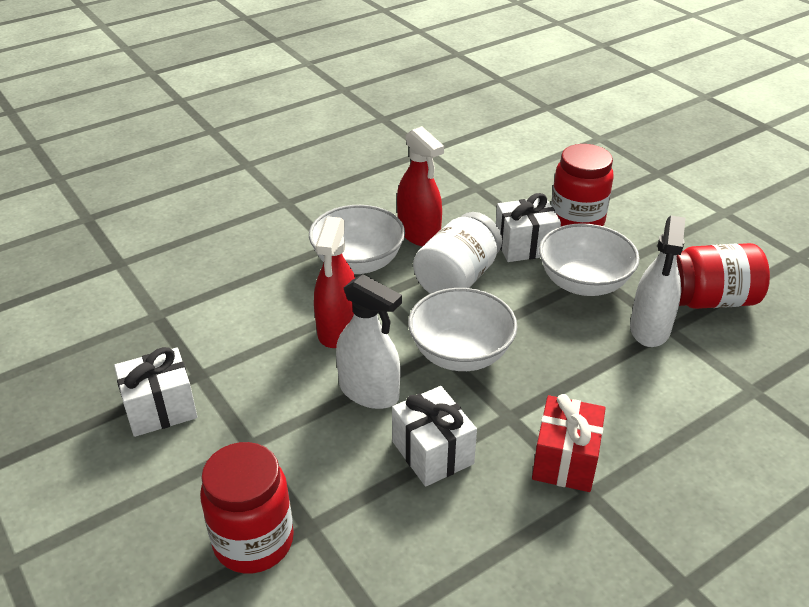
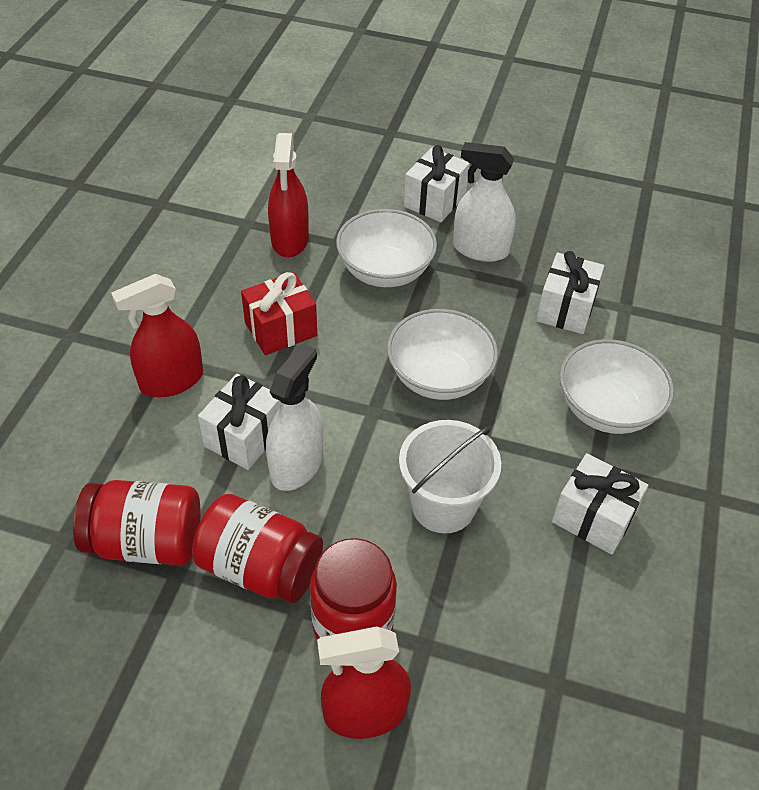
red spray bottle: [314,216,355,348] [397,126,444,246] = 2 -> [111,274,203,397] [268,133,309,257] [317,627,411,739] = 3
white bucket: none = 0 -> [399,420,501,533] = 1
white gift: [114,347,197,437] [392,386,477,487] [496,193,561,262] = 3 -> [198,373,281,470] [404,145,470,222] [536,251,604,334] [552,453,648,554] = 4
white jar: [413,212,502,294] = 1 -> none = 0

